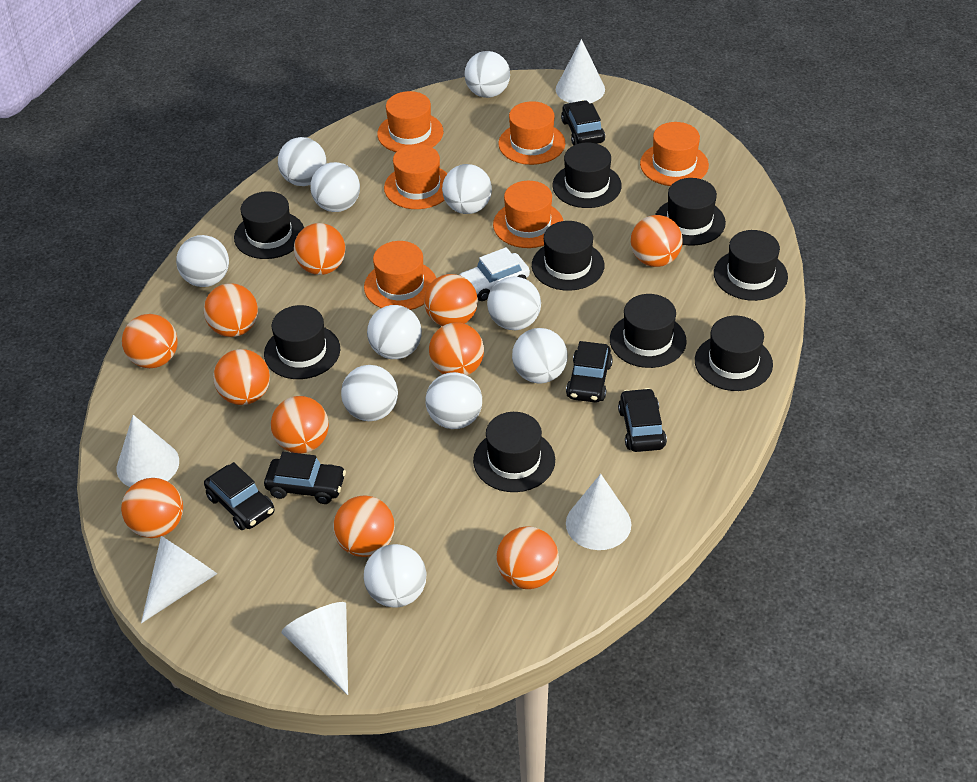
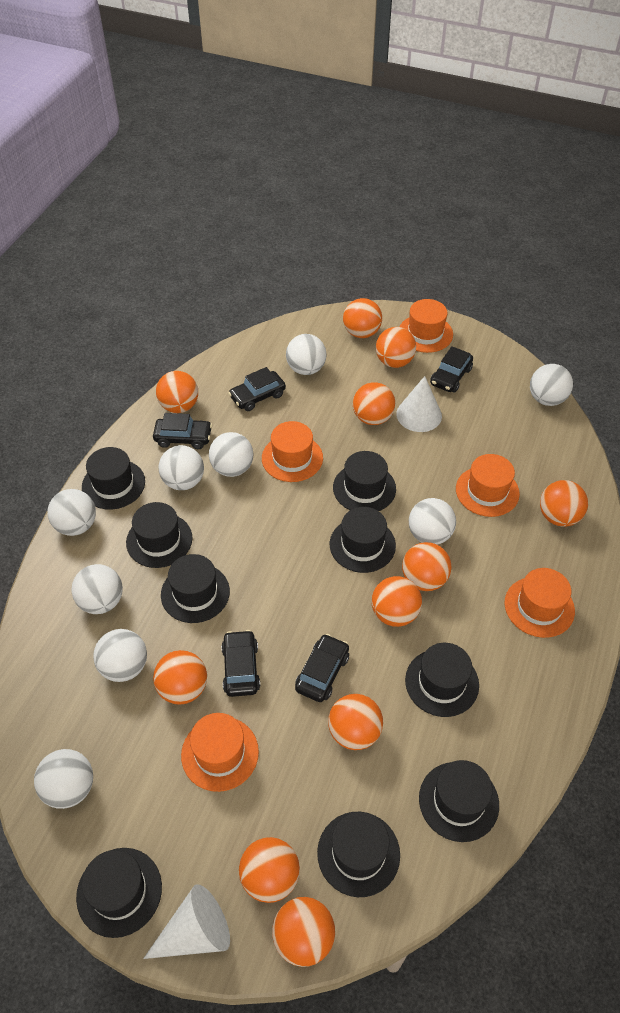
orange hat: [364,241,436,310] [377,91,443,152] [384,144,448,209] [493,181,563,248] [498,101,565,165] [640,122,709,186] = 6 -> [181,713,259,792] [262,421,323,482] [399,299,453,353] [456,454,520,517] [505,568,575,638] = 5
white ball: [176,235,229,287] [278,137,327,186] [310,162,360,212] [341,365,398,421] [364,544,427,608] [367,305,422,359] [425,372,482,429] [442,164,492,214] [464,51,510,98] [487,277,541,330] [512,328,568,384] = 11 -> [34,749,93,809] [48,489,96,536] [71,564,123,614] [93,629,147,682] [159,445,204,490] [209,432,253,477] [286,334,327,375] [409,498,456,545] [530,364,573,406] = 9
white car: [459,247,530,301] = 1 -> none = 0
white cone: [116,415,179,487] [141,536,217,623] [281,602,348,695] [556,39,605,103] [566,474,631,550] = 5 -> [143,884,230,959] [396,376,442,432] = 2

